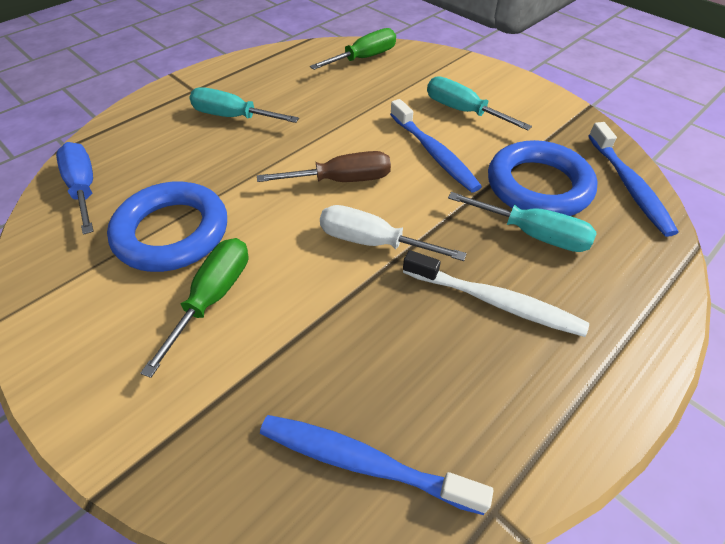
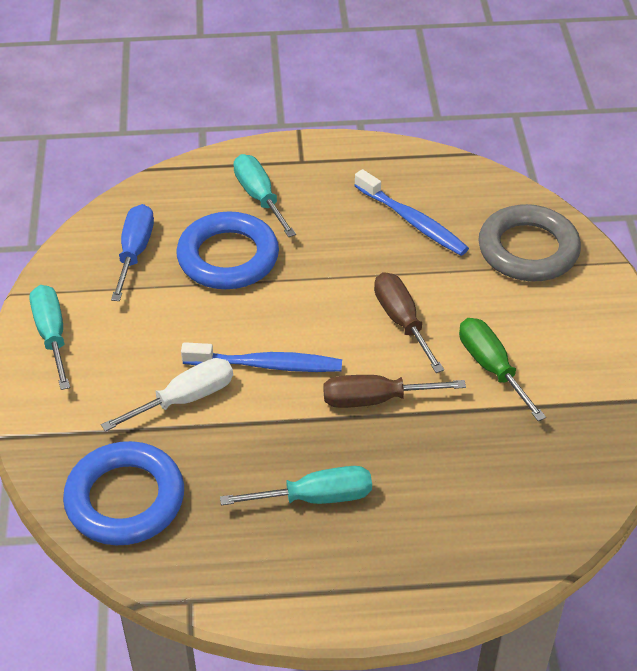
blue toothbrush: [260,415,493,515] [390,99,482,193] [588,122,678,237] = 3 -> [181,342,342,372] [354,169,469,256] = 2
brown screwdriver: [257,151,391,182] = 1 -> [323,375,466,408] [374,272,444,373] = 2
green screwdriver: [140,238,248,378] [310,28,396,70] = 2 -> [459,318,546,421] = 1
grey ring: none = 0 -> [478,204,581,281] = 1
white toothbrush: [403,250,589,337] = 1 -> none = 0

